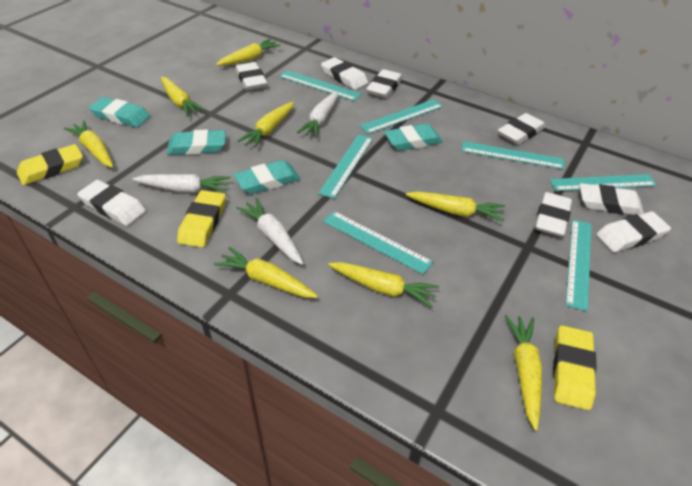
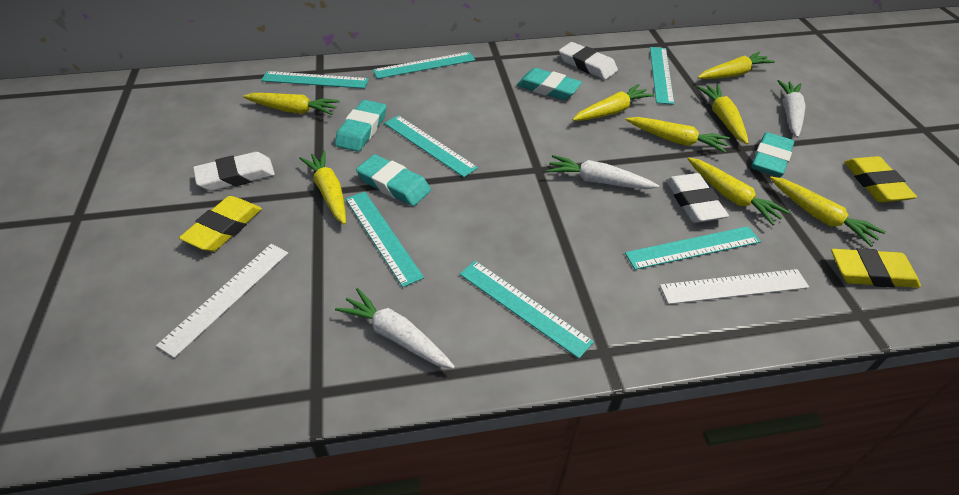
white eraser: [77,180,146,226] [235,62,267,90] [321,57,368,90] [366,69,403,98] [498,113,546,145] [535,192,572,237] [579,183,644,215] [596,211,671,252] = 8 -> [193,152,275,191] [559,42,618,80] [666,173,729,223] = 3
white ruler: none = 0 -> [156,244,288,358] [660,269,809,304] = 2

